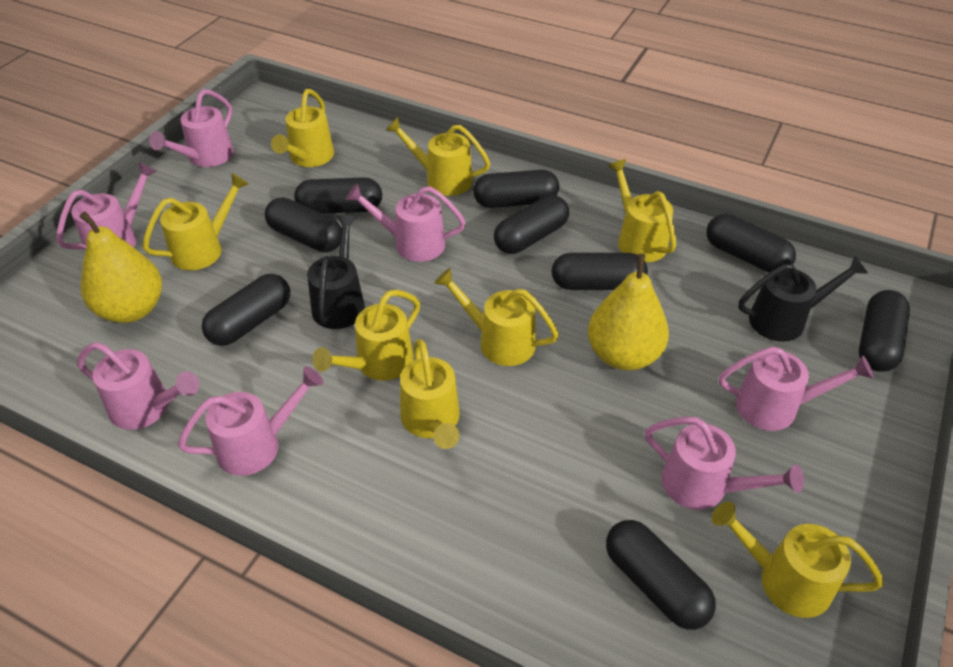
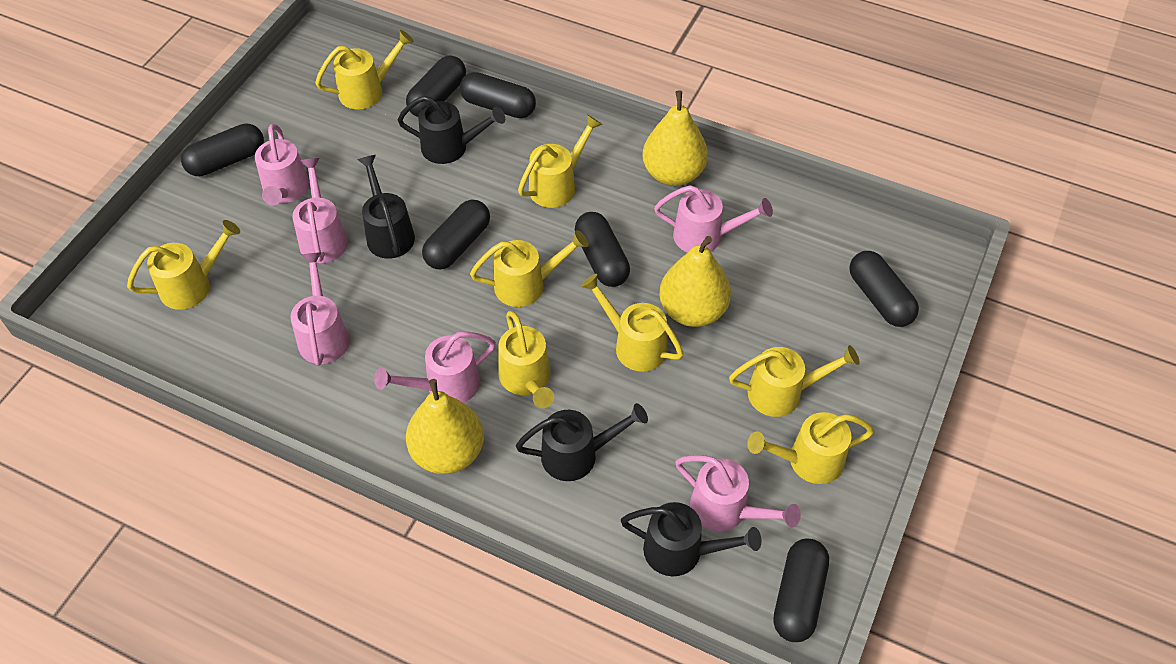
black capsule: [202,274,290,346] [265,197,342,252] [294,177,382,214] [473,170,559,208] [494,195,569,254] [552,253,648,290] [606,520,716,630] [706,214,796,273] [859,290,910,372] = 9 -> [181,123,264,176] [406,56,466,117] [422,199,490,269] [460,72,536,118] [575,212,630,287] [773,538,829,642] [849,251,919,327] = 7
black watering can: [307,215,365,329] [738,256,868,342] = 2 -> [357,155,415,259] [398,95,505,164] [516,403,648,481] [621,502,762,576] = 4
pink watering can: [56,162,157,251] [77,342,199,430] [149,89,234,167] [178,367,324,476] [346,184,466,262] [645,417,804,510] [719,346,874,431] = 7 -> [255,124,309,206] [291,252,350,366] [292,158,348,263] [374,331,496,403] [654,185,773,253] [675,455,801,531] = 6
yellow pear: [79,212,162,323] [588,254,669,370] = 2 -> [406,379,484,474] [642,91,708,186] [659,236,731,327] = 3

